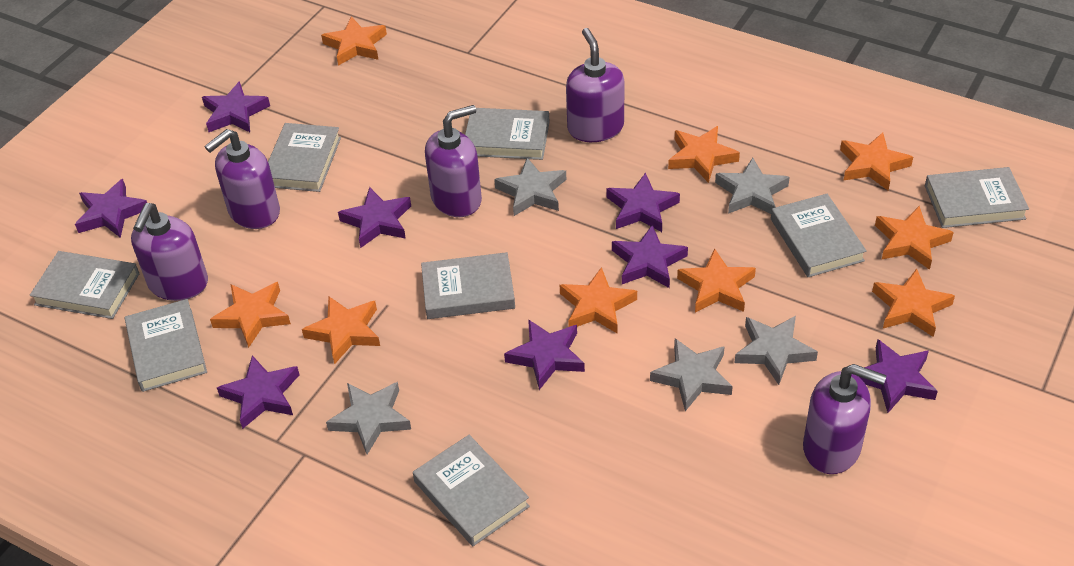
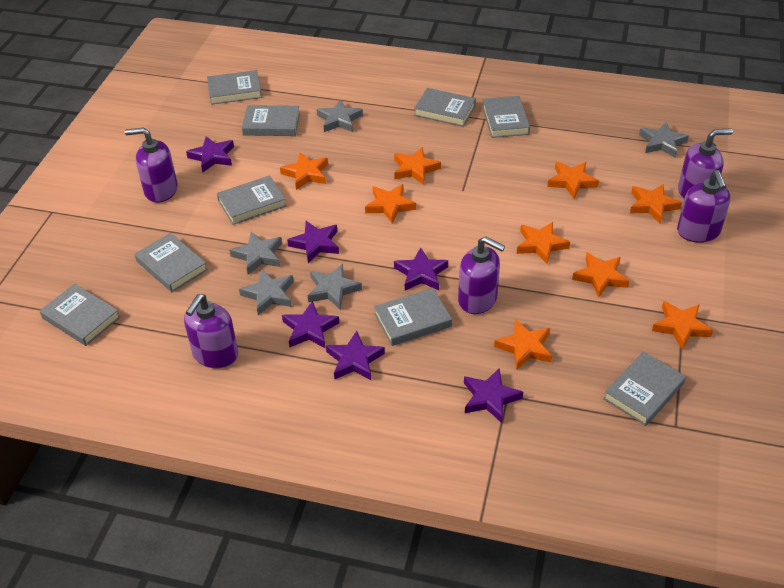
grey book: [30,251,139,319] [125,299,207,392] [268,123,341,192] [413,435,530,546] [421,252,515,319] [465,108,550,160] [771,194,867,277] [925,167,1029,228] = 8 -> [40,284,120,346] [135,233,208,292] [207,70,262,105] [217,175,286,225] [242,105,300,136] [374,288,452,346] [414,88,476,127] [482,96,530,138] [603,351,686,426] = 9
purple star: [75,179,147,238] [202,81,270,132] [217,355,299,429] [338,187,411,248] [504,319,585,390] [607,173,680,232] [612,225,688,288] [858,339,938,413] = 8 -> [186,136,234,172] [282,301,339,348] [287,221,339,263] [326,331,385,380] [394,247,448,290] [464,368,523,423] = 6

